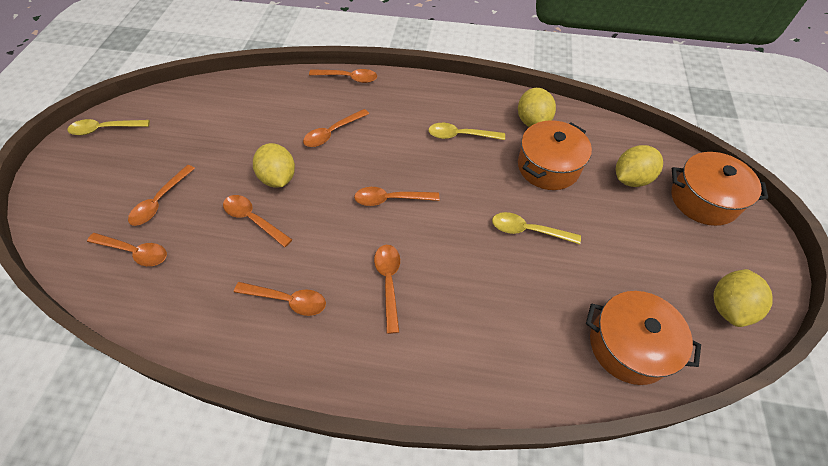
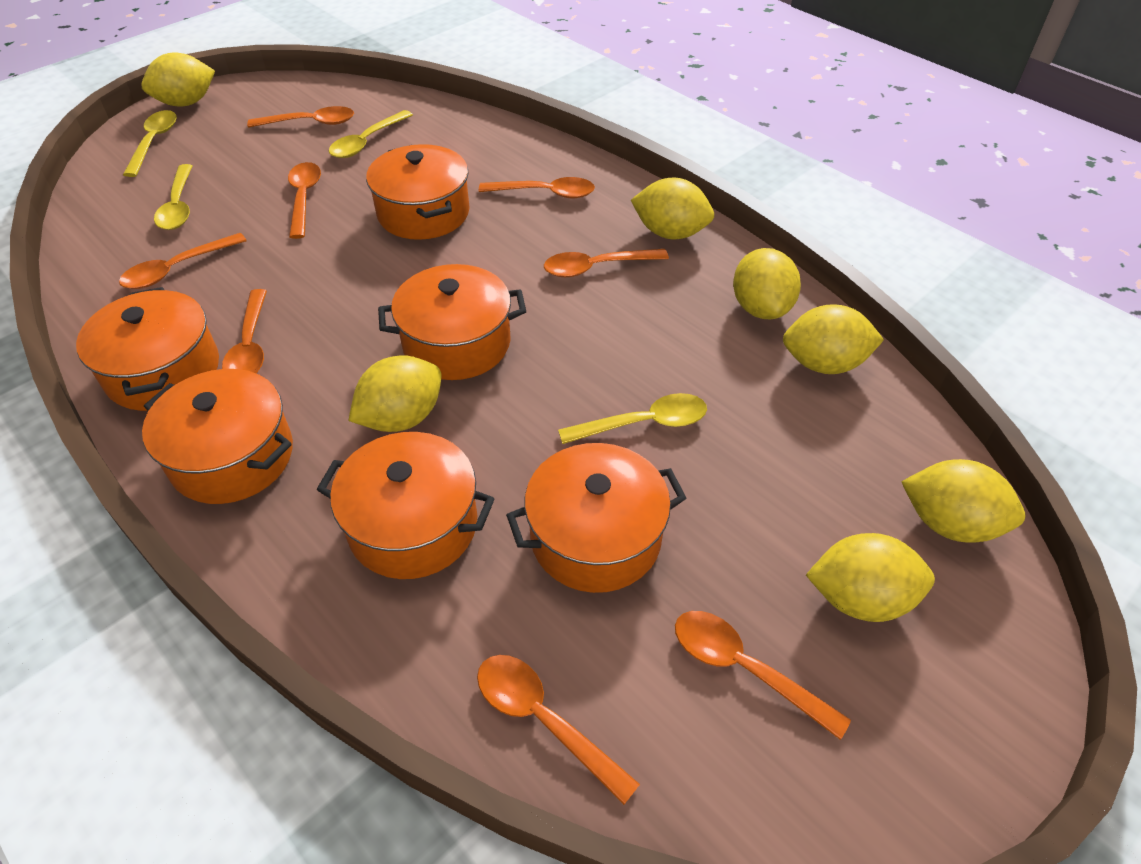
orange pot: [518,120,592,190] [586,291,701,385] [671,152,768,226] = 3 -> [76,287,219,411] [142,369,293,504] [317,432,495,579] [366,144,470,240] [378,264,526,380] [506,443,686,593] = 6
yellow lemon: [253,143,295,188] [518,88,556,127] [616,145,663,187] [713,269,773,327] = 4 -> [141,53,215,106] [348,355,442,432] [631,177,714,239] [733,248,801,319] [783,304,884,374] [806,533,935,622] [901,459,1025,543] = 7
yellow spoon: [68,119,150,135] [428,123,505,140] [492,212,581,244] = 3 -> [123,110,177,177] [154,164,192,230] [329,110,413,158] [558,393,707,444] = 4

